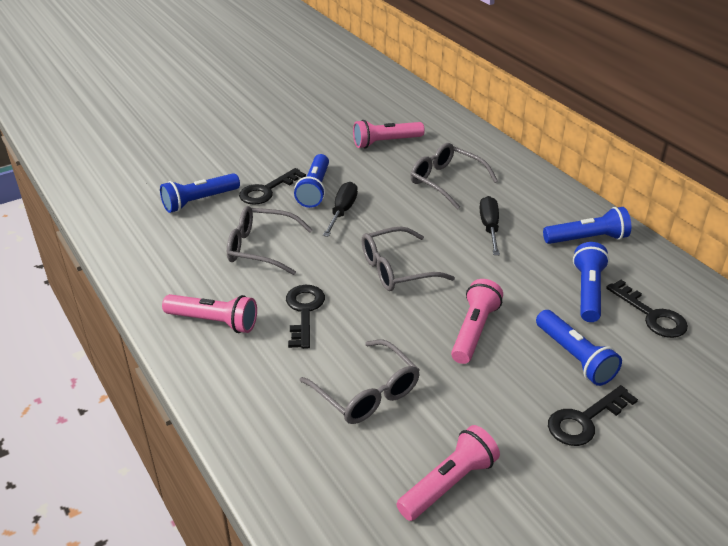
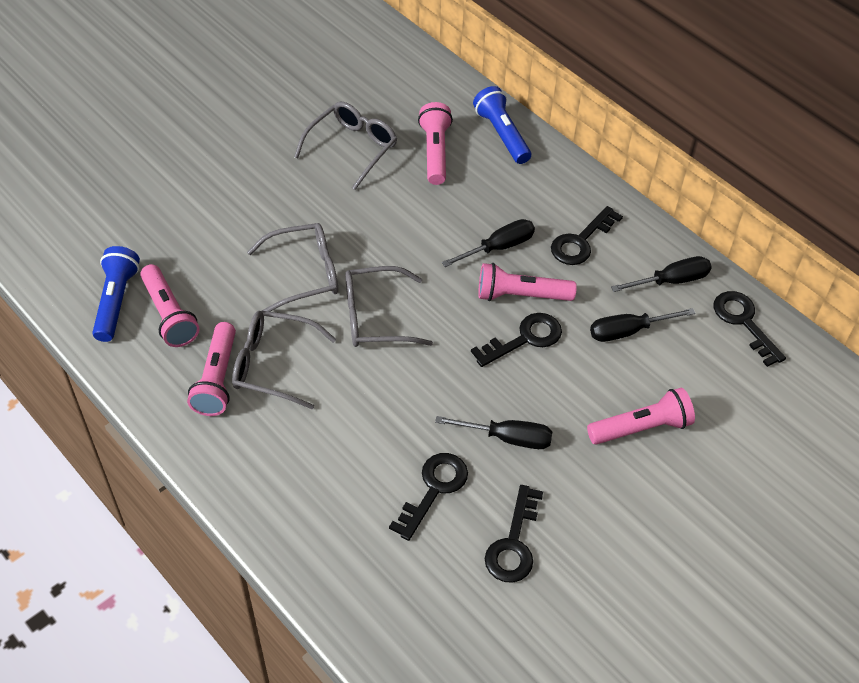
black key: [239,168,306,205] [286,285,325,349] [548,385,638,446] [606,280,688,338] = 4 -> [389,453,468,541] [471,313,562,367] [485,485,543,583] [551,206,623,265] [713,291,786,367] = 5
black screwdriver: [323,182,358,237] [479,196,500,255] = 2 -> [435,416,552,449] [442,219,535,267] [590,308,695,342] [611,256,712,292] = 4
blue flashlight: [160,173,240,213] [294,154,329,208] [536,310,622,386] [543,207,631,244] [573,242,609,322] = 5 -> [92,246,140,342] [473,86,531,164] = 2
pink flashlight: [162,294,257,333] [353,120,425,148] [396,425,500,521] [451,279,503,364] = 4 -> [140,264,200,347] [187,322,236,416] [418,102,453,185] [478,263,577,301] [587,388,695,445] = 5

